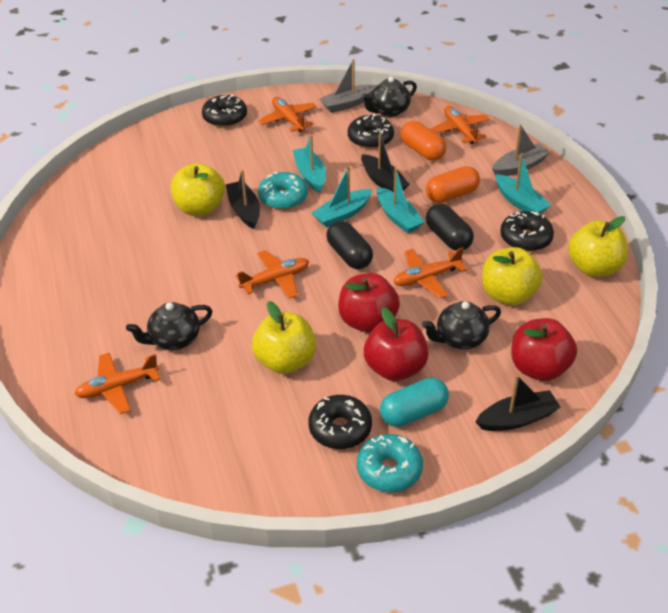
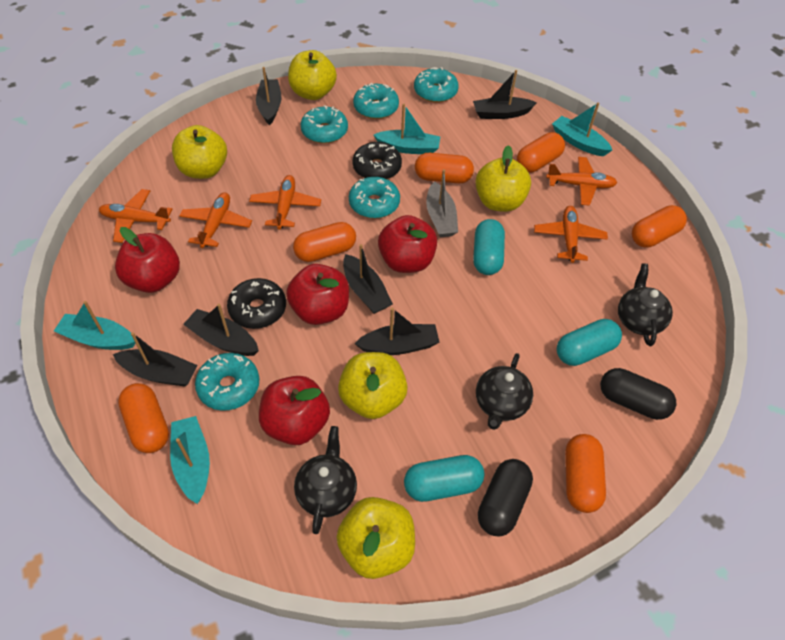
black boat: [226,170,260,229] [361,133,410,192] [475,375,561,431] = 3 -> [113,332,198,386] [183,304,259,356] [256,67,282,125] [343,244,393,314] [354,308,439,355] [473,70,537,119] = 6
black donut: [202,94,247,127] [308,395,372,449] [348,114,394,149] [500,211,554,252] = 4 -> [227,278,286,329] [352,142,402,179] = 2
grey boat: [320,59,376,113] [492,124,550,176] = 2 -> [426,169,458,237] = 1
orange capsule: [400,121,446,160] [426,166,480,203] = 2 -> [118,383,169,453] [293,222,356,262] [415,153,474,184] [517,132,565,173] [565,434,606,513] [632,205,687,248] = 6
red apple: [338,273,400,333] [364,307,429,381] [511,318,577,381] = 3 -> [115,227,180,293] [259,376,330,445] [286,264,349,325] [378,215,437,273] = 4
turquoise capsule: [380,378,449,427] = 1 -> [404,455,484,502] [473,219,505,275] [557,319,622,366] = 3
turquoise donut: [258,172,308,209] [357,434,423,492] = 2 -> [195,353,260,411] [301,105,348,144] [349,177,400,218] [353,83,399,119] [414,67,459,103] = 5
yellow apple: [171,163,225,216] [252,301,316,374] [482,247,543,305] [568,216,628,277] = 4 -> [172,125,227,179] [288,50,337,100] [336,497,415,579] [338,352,408,419] [475,145,531,212] = 5

